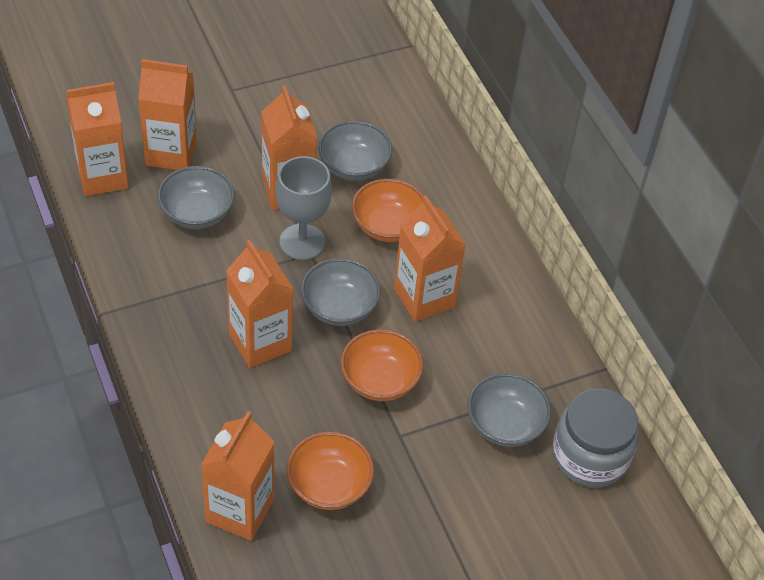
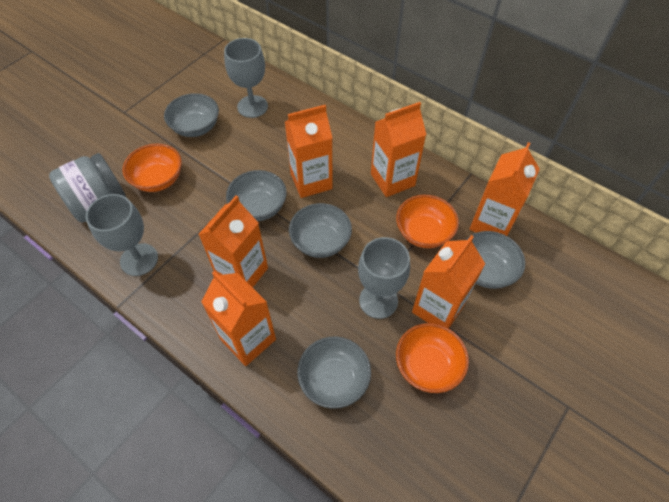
grey bowl: [157,166,235,229] [301,258,381,326] [318,121,392,181] [467,373,551,447] = 4 -> [164,93,219,137] [226,170,287,221] [289,203,352,258] [297,336,371,409] [466,231,525,289] = 5
grey goblet: [275,156,332,260] = 1 -> [86,194,158,276] [224,38,268,118] [358,237,410,319] = 3

